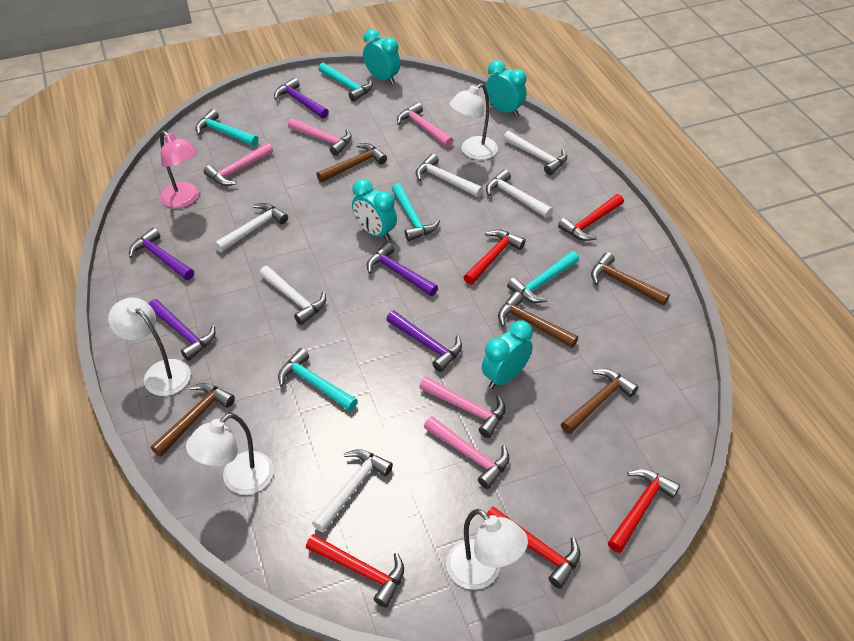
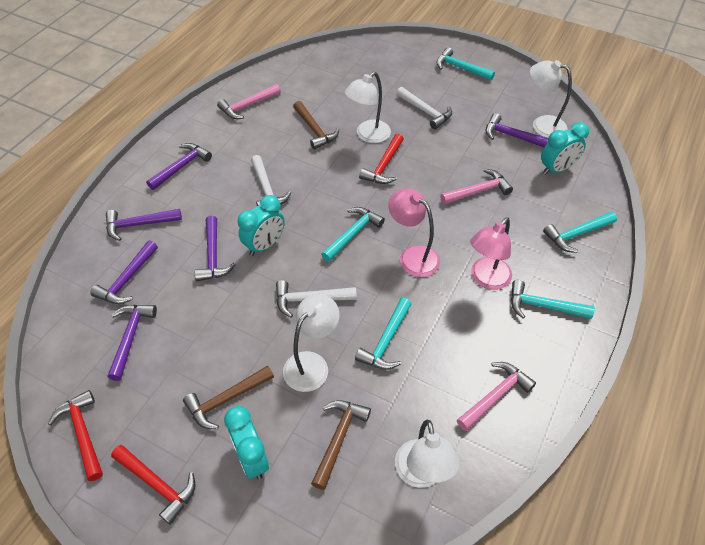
brown hammer: [151,383,235,457] [316,143,387,183] [498,291,578,348] [561,369,638,434] [591,252,670,306] = 5 -> [183,365,274,429] [293,101,339,149] [311,400,371,490] = 3
pink hammer: [203,143,273,186] [288,118,352,156] [397,102,453,147] [419,376,506,438] [424,416,509,489] = 5 -> [217,84,281,119] [440,169,513,205] [457,362,536,431] = 3
pink lamp: [160,130,199,208] = 1 -> [388,188,440,277] [470,217,512,290] = 2
purple hammer: [129,228,194,280] [149,299,215,361] [274,78,329,119] [367,242,438,296] [386,311,462,372] = 5 -> [90,240,158,304] [106,209,182,241] [108,305,157,381] [146,143,212,190] [195,216,236,281] [486,113,548,147] = 6
red hammer: [306,534,404,608] [464,229,526,285] [487,507,580,589] [558,194,624,241] [608,469,680,553] = 5 -> [48,390,103,481] [111,445,195,525] [359,134,404,184] = 3
turquoise clock: [352,179,397,241] [363,29,401,85] [482,321,533,389] [485,60,527,117] = 4 -> [224,406,269,480] [238,195,285,256] [541,122,589,175] = 3
white hammer: [214,203,288,252] [259,266,326,325] [312,449,393,532] [416,154,483,197] [486,169,553,218] [503,131,567,175] = 6 -> [251,155,291,206] [276,280,357,318] [396,87,452,129] = 3

